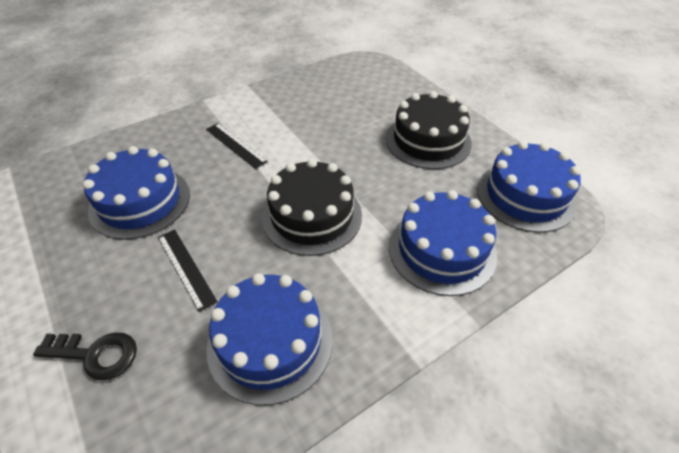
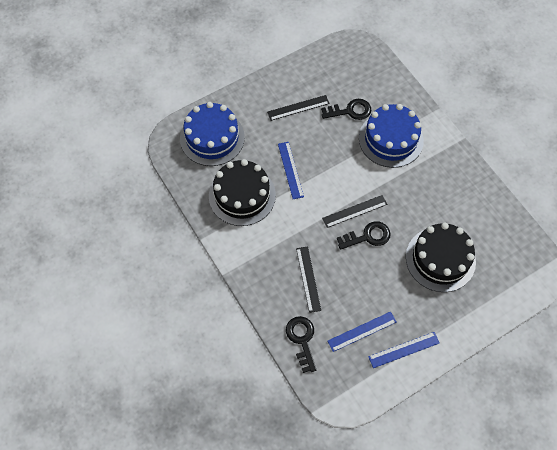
black key: [33,332,137,380] = 1 -> [286,316,316,373] [321,99,372,120] [337,221,391,250] = 3
black ruler: [158,229,218,312] [206,123,268,169] = 2 -> [267,95,330,121] [296,246,321,313] [322,195,387,228] = 3
blue cake: [82,146,190,240] [206,273,333,405] [389,190,497,296] [477,141,581,233] = 4 -> [180,102,245,166] [359,104,424,168] = 2
blue ruler: none = 0 -> [278,142,304,199] [328,311,396,352] [368,332,439,368] = 3

